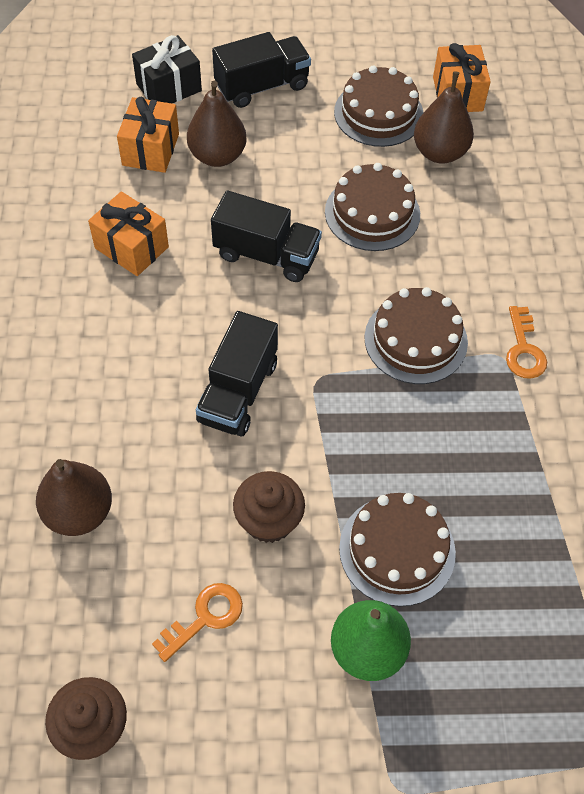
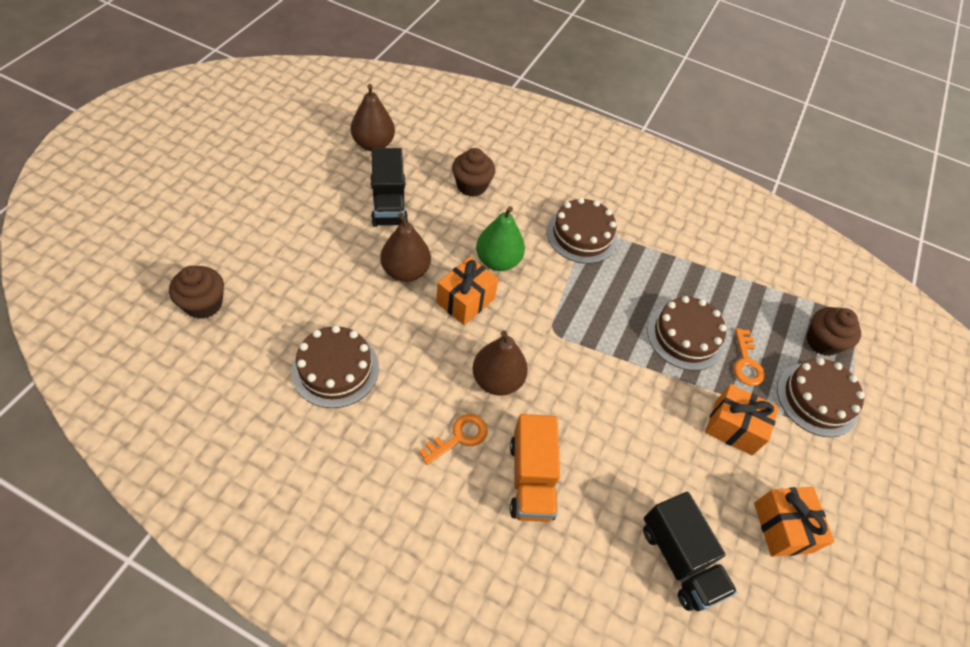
black gift: [132,35,202,103] = 1 -> none = 0
black truck: [196,311,278,436] [211,190,322,282] [212,32,311,108] = 3 -> [370,148,408,227] [643,492,737,611] = 2
brown cupcake: [45,677,127,760] [233,471,305,543] = 2 -> [169,266,224,319] [452,148,495,197] [806,307,861,356] = 3
orange truck: none = 0 -> [510,414,560,522] = 1

